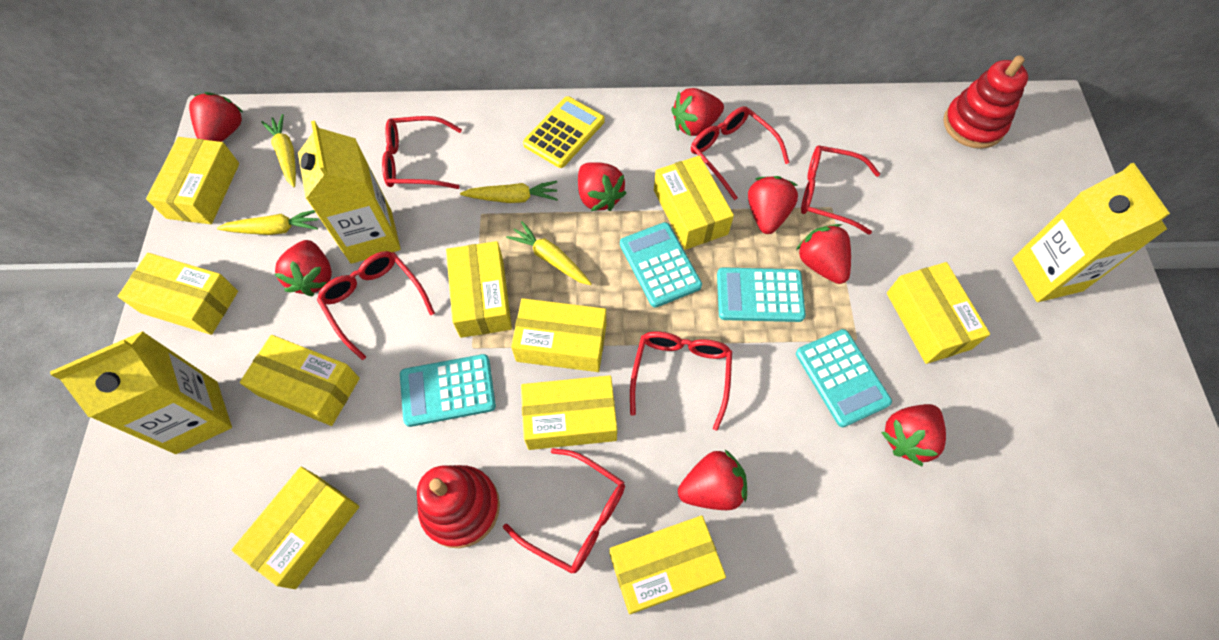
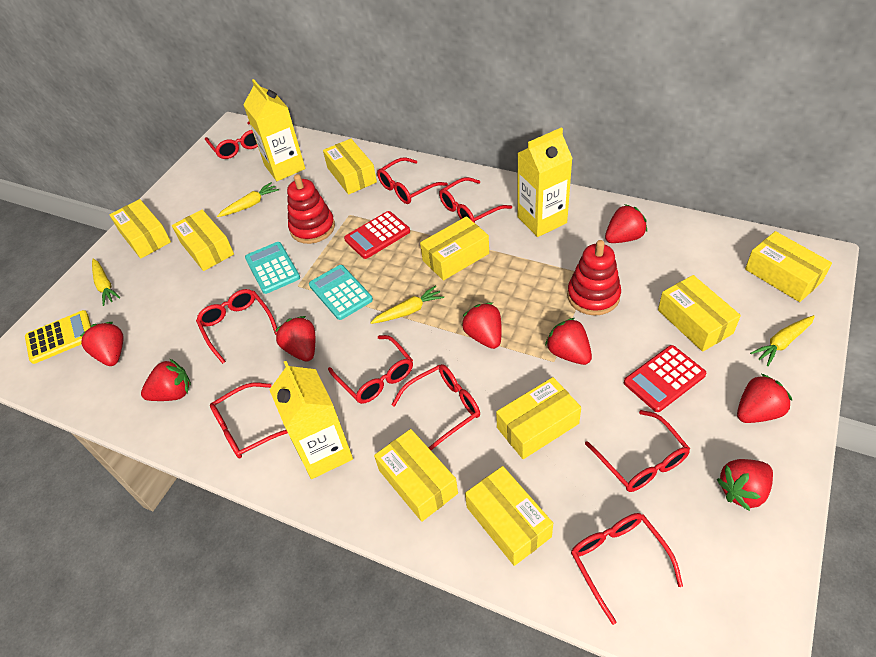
red calculator: none = 0 -> [344,211,410,259] [624,345,706,412] = 2
red glasses: [317,251,435,360] [382,116,462,189] [503,448,625,573] [630,331,732,431] [691,106,790,200] [801,146,880,235] = 6 -> [196,289,278,364] [205,122,258,159] [210,383,288,458] [328,335,413,404] [377,157,448,204] [391,364,480,450] [439,177,512,223] [571,513,683,625] [585,410,690,492] = 9
turquoise calculator: [400,354,496,427] [620,222,702,308] [717,267,806,322] [796,329,892,427] = 4 -> [245,242,300,294] [309,265,373,320] = 2
yellow box: [117,253,238,335] [146,137,239,224] [231,467,359,589] [240,335,360,426] [446,241,512,338] [511,298,606,372] [521,375,617,450] [610,516,726,614] [654,155,734,250] [887,262,990,364] = 10 -> [109,199,171,259] [172,210,234,271] [323,139,377,195] [374,429,458,522] [420,216,489,281] [465,466,553,566] [496,377,581,459] [658,275,741,352] [745,231,832,302] = 9

